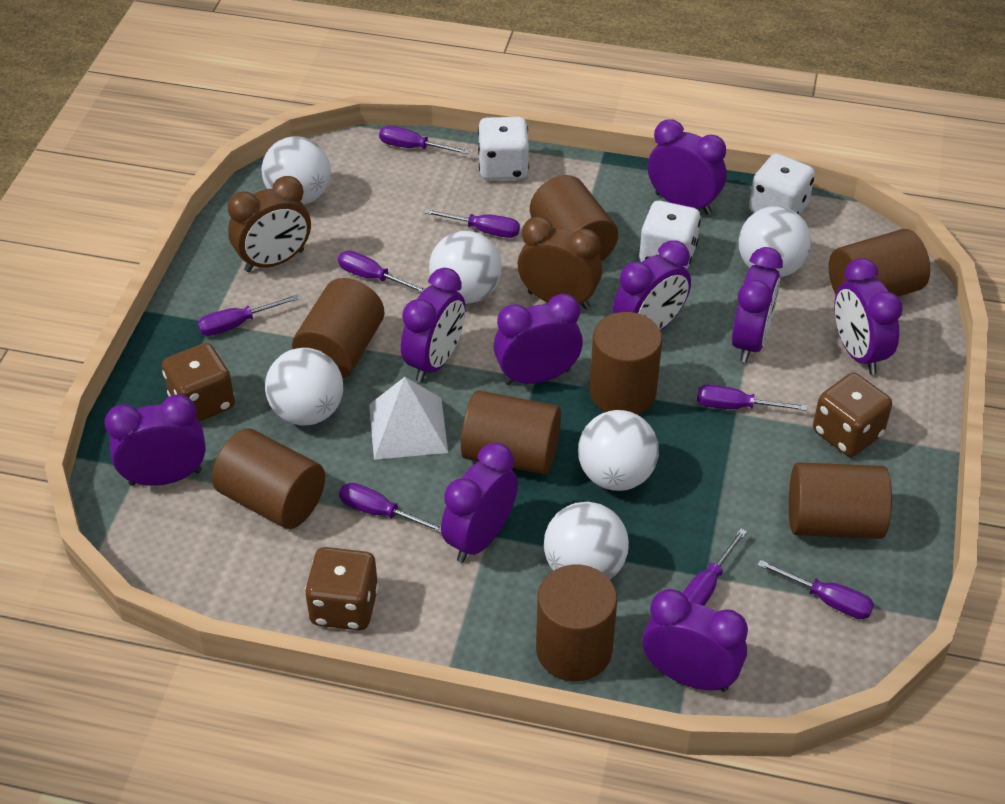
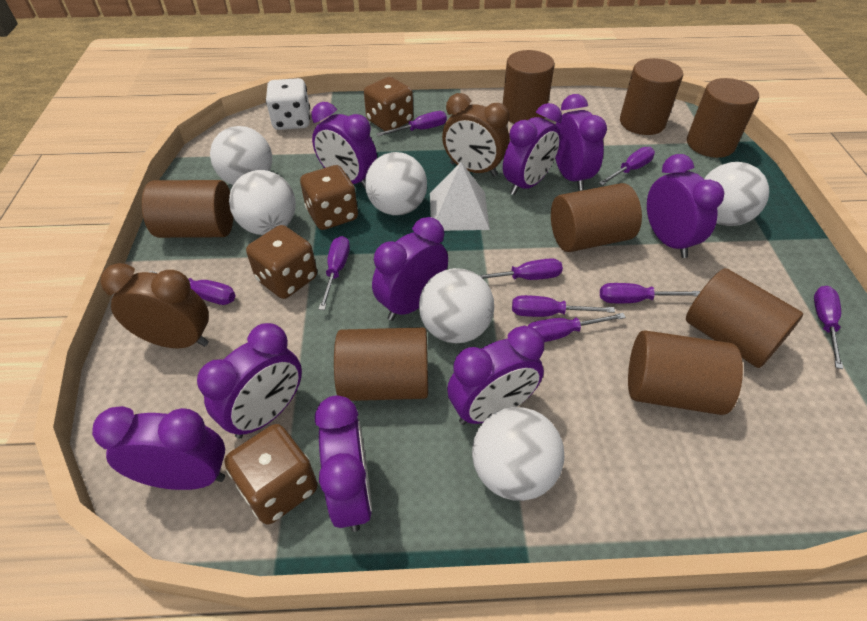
brown dice: [162,343,235,422] [305,547,379,630] [813,373,892,457] = 3 -> [224,424,318,525] [246,225,317,299] [300,165,358,230] [364,77,413,131] = 4
purple screwdriver: [197,295,299,336] [338,251,425,293] [339,483,441,533] [379,126,470,154] [424,209,520,238] [683,529,747,606] [697,385,807,411] [757,560,874,619] = 8 -> [149,271,236,305] [319,236,350,310] [376,111,447,136] [479,258,563,280] [512,295,615,317] [528,313,626,342] [599,147,655,185] [600,283,700,303] [814,286,843,369] = 9
white dice: [478,117,529,180] [639,201,701,269] [749,153,815,215] = 3 -> [266,78,310,130] = 1

